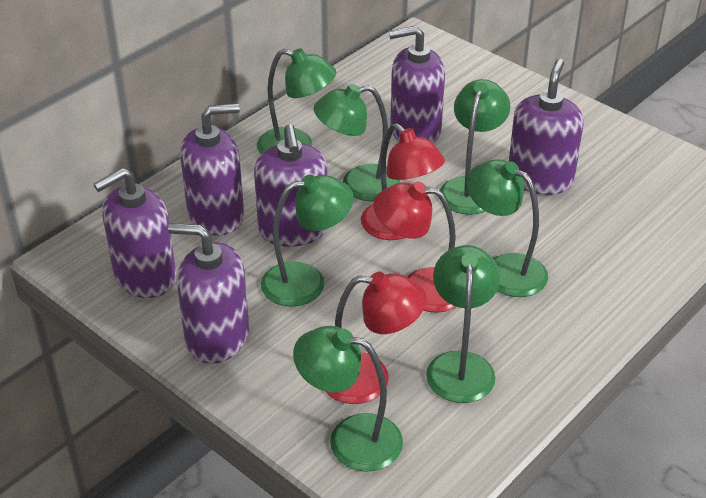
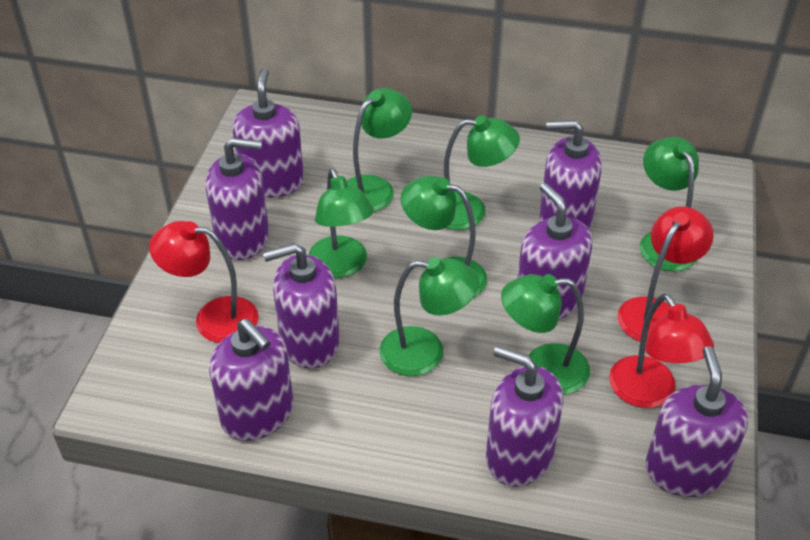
purple soap dispenser: [93,168,176,298] [168,223,249,364] [180,103,244,236] [254,124,327,247] [389,26,445,144] [509,59,584,195] = 6 -> [205,138,269,260] [209,319,293,441] [232,68,304,198] [263,243,340,369] [486,346,563,487] [518,183,593,319] [539,120,602,229] [645,346,748,497] = 8

